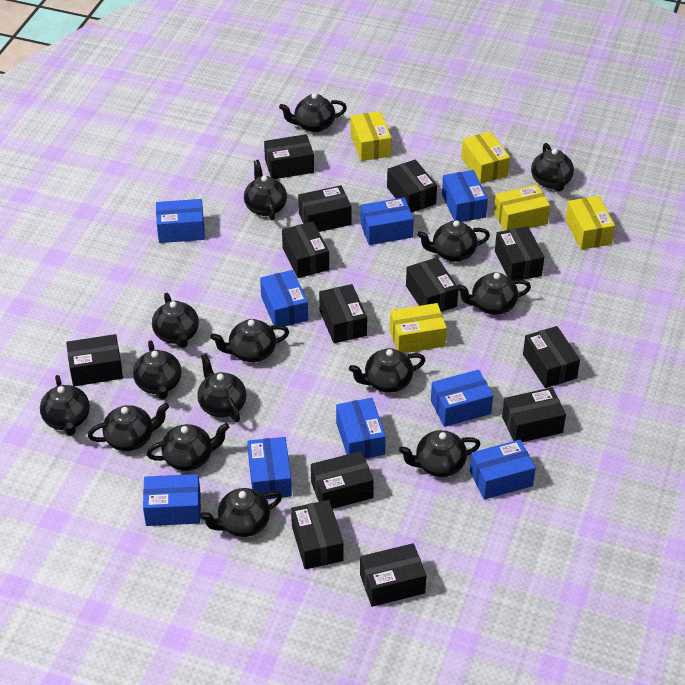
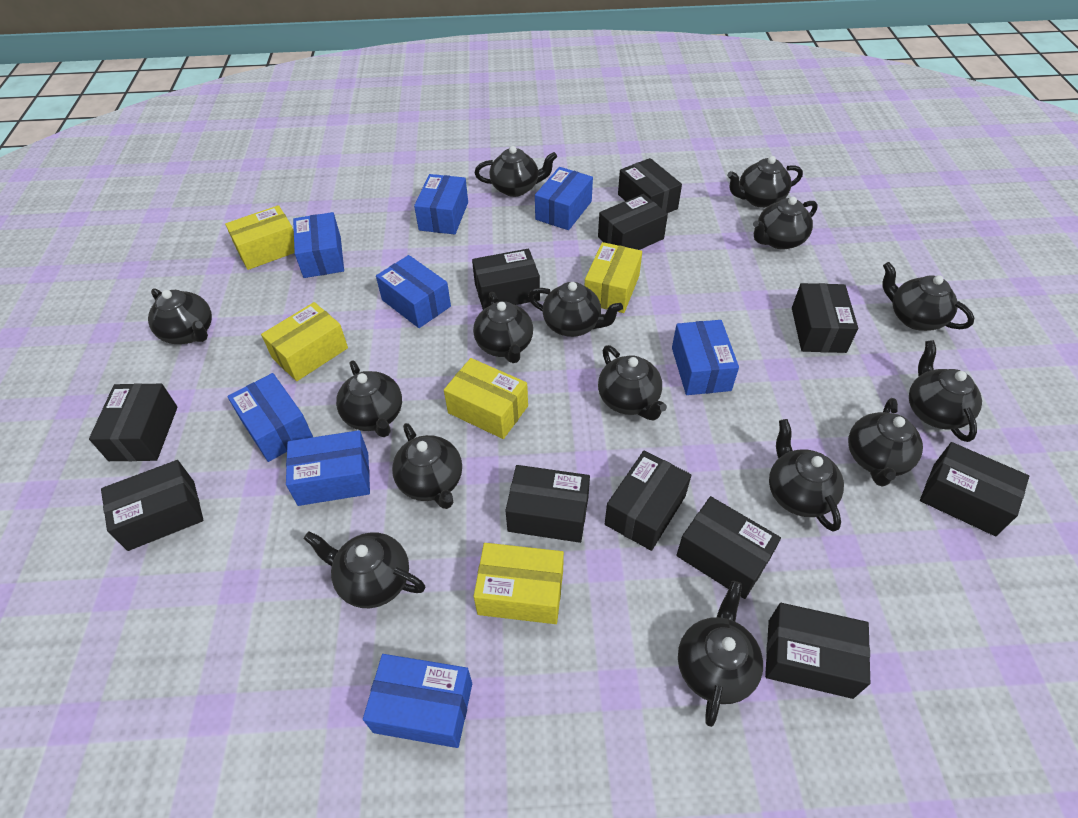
black box: [66,334,123,386] [264,134,314,179] [282,222,329,278] [291,500,343,569] [298,185,352,232] [311,451,374,509] [319,284,367,343] [360,543,427,607] [387,159,437,213] [406,258,458,312] [495,226,544,282] [502,387,566,442] [523,326,580,388] = 13 -> [89,383,178,461] [101,460,204,551] [472,249,540,310] [505,465,590,543] [598,194,668,250] [605,451,692,551] [618,158,682,213] [676,496,781,599] [765,603,870,699] [792,283,858,353] [920,442,1029,536] = 11
blue box: [143,474,201,526] [156,199,205,243] [247,437,292,499] [260,270,308,326] [336,398,386,459] [360,197,414,245] [431,370,493,427] [442,170,488,222] [470,440,536,500] = 9 -> [227,373,313,462] [286,430,370,506] [293,212,344,278] [363,654,472,748] [376,255,451,328] [414,174,468,234] [535,167,593,230] [672,320,739,395] = 8

